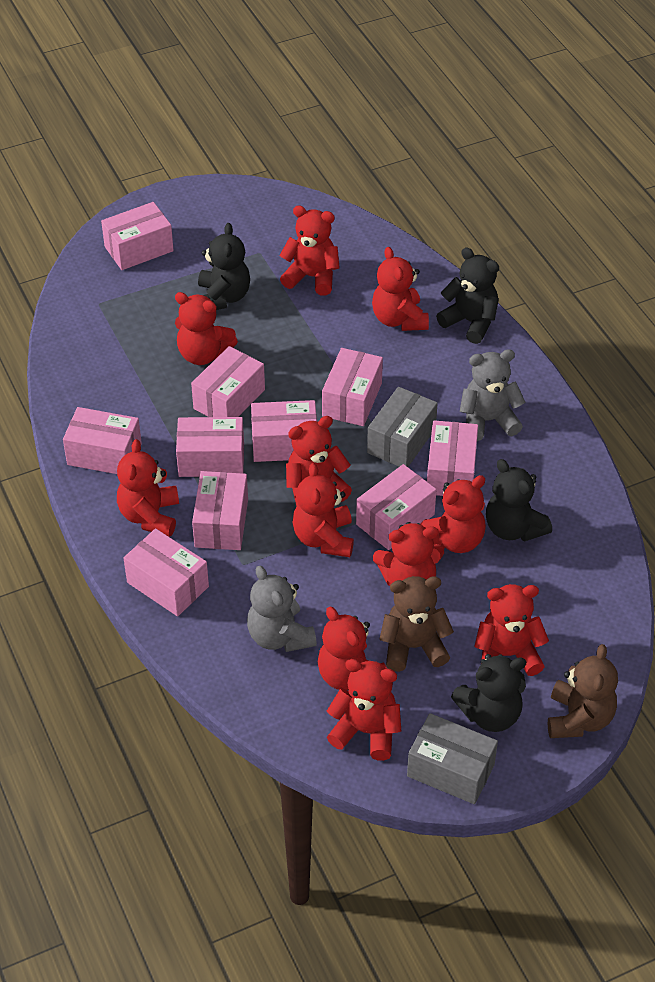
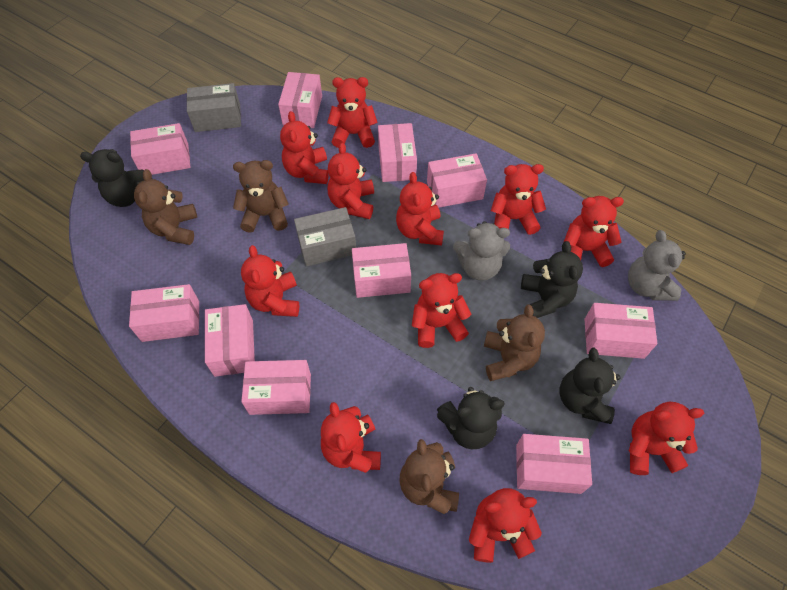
brown teddy bear: [379,576,454,672] [548,644,618,738] = 2 -> [134,169,197,245] [233,160,289,233] [399,439,459,514] [484,304,545,381] = 4

